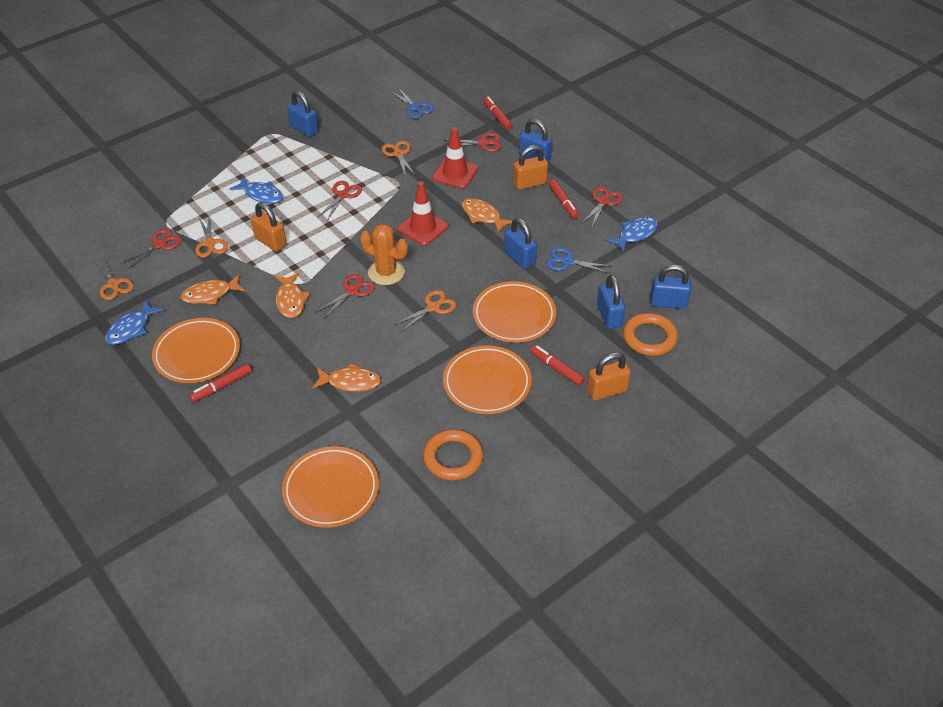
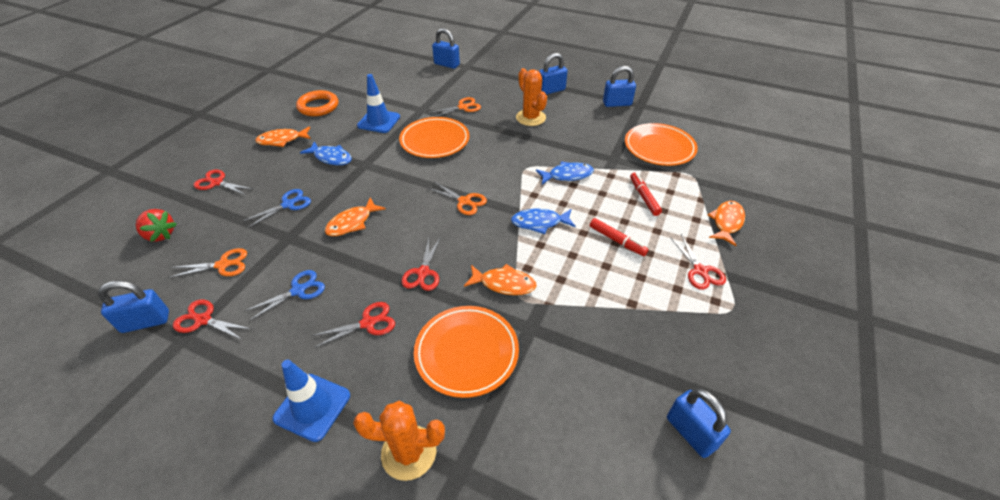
blue traffic cone: none = 0 -> [273,360,350,442] [357,74,400,133] = 2
orange cactus: [360,224,408,285] = 1 -> [353,401,445,481] [516,68,547,126] = 2
orange padlock: [251,202,287,252] [513,145,548,190] [587,352,631,401] = 3 -> none = 0
orange plate: [152,318,240,383] [282,446,379,528] [443,345,532,414] [473,281,556,343] = 4 -> [399,117,470,158] [414,306,519,398] [625,123,698,166] = 3
orange ring: [423,429,483,481] [623,313,678,356] = 2 -> [296,90,338,116] = 1
orange scissors: [92,256,134,300] [195,215,228,258] [382,141,416,177] [394,290,456,332] = 4 -> [168,248,247,278] [427,182,487,215] [428,97,481,117] = 3
red marker: [189,363,252,402] [483,96,512,130] [530,345,585,386] [549,179,579,219] = 4 -> [590,218,649,256] [630,173,662,216] = 2
red strawberry: none = 0 -> [136,209,177,242] = 1
red traffic cone: [397,181,449,246] [432,127,478,189] = 2 -> none = 0

